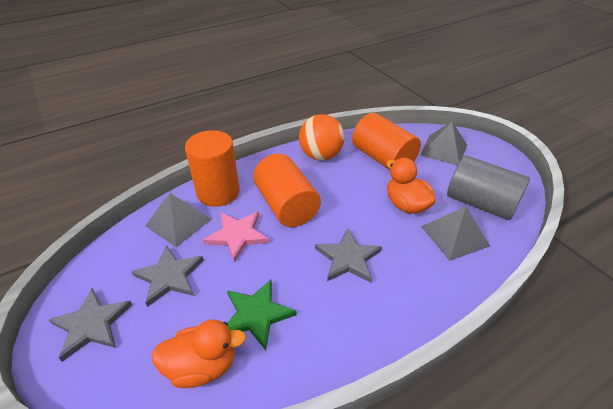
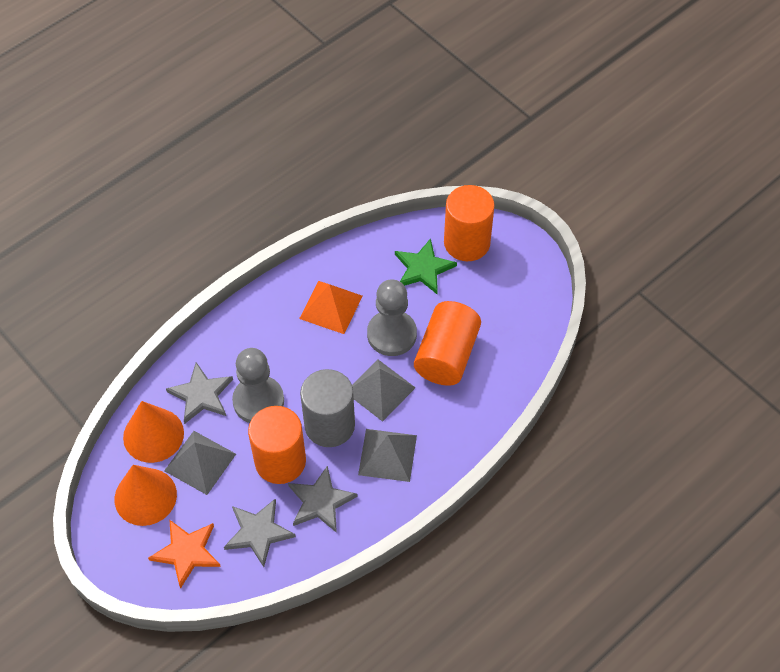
grey pawn: none = 0 -> [232,348,284,423] [367,279,417,356] = 2
orange ball: [299,114,345,161] = 1 -> none = 0
orange cone: none = 0 -> [115,465,177,526] [123,401,184,463] = 2
orange duck: [151,320,246,388] [386,158,436,214] = 2 -> none = 0
orange pyramid: none = 0 -> [299,281,363,334] = 1
orange star: none = 0 -> [148,519,221,589] = 1
pink star: [203,211,269,262] = 1 -> none = 0

